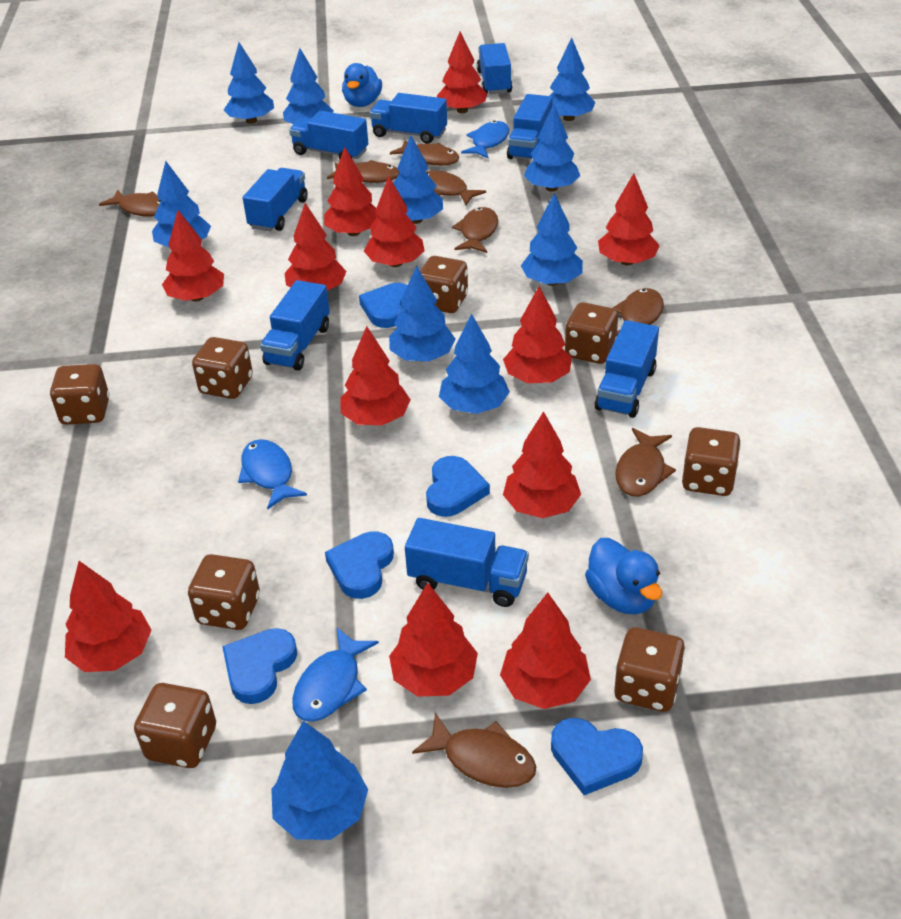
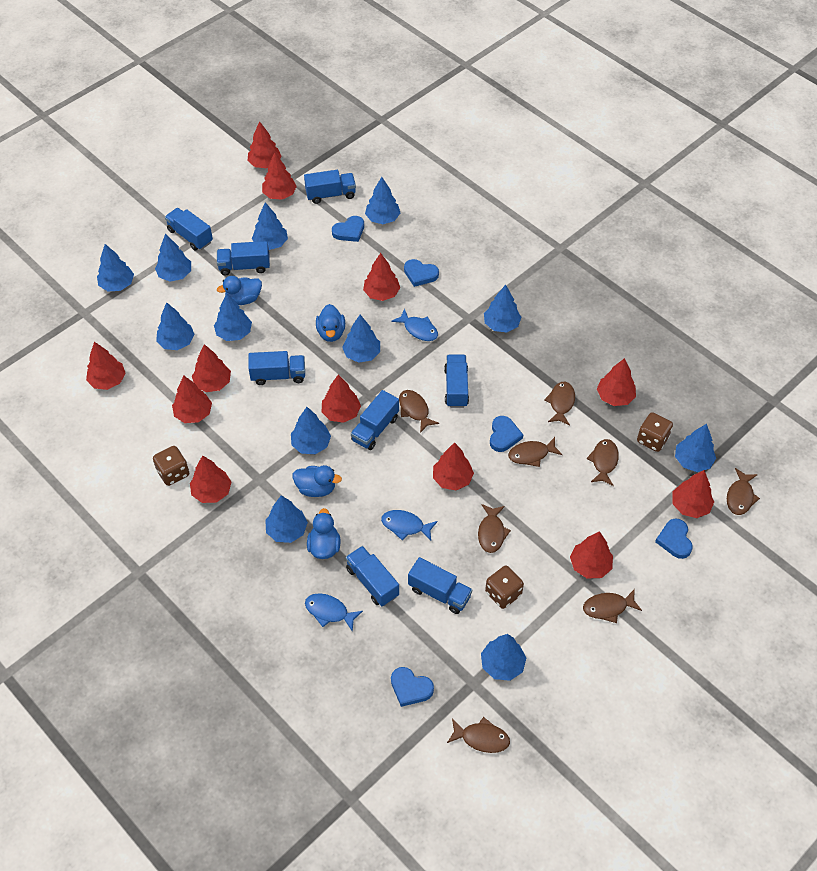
blue duck: [342,63,382,107] [585,538,662,614] = 2 -> [217,276,262,305] [293,465,342,497] [307,508,341,559] [316,304,345,342] = 4
blue tree: [152,161,211,248] [224,42,274,124] [271,721,368,840] [283,48,334,124] [389,266,455,361] [393,135,443,224] [439,314,510,414] [521,193,583,286] [524,104,580,192] [550,38,596,121] = 10 -> [97,244,134,291] [155,233,191,282] [156,302,195,350] [214,293,252,341] [252,202,288,250] [265,495,308,543] [291,407,331,454] [342,315,380,363] [365,177,400,224] [481,634,526,681] [484,285,522,332] [675,424,716,472] = 12
brown dice: [50,364,110,425] [134,683,216,768] [188,554,260,630] [192,337,253,399] [420,256,468,313] [565,302,618,364] [614,627,685,712] [682,427,741,496] = 8 -> [153,446,189,486] [485,566,524,609] [637,412,673,452] = 3

